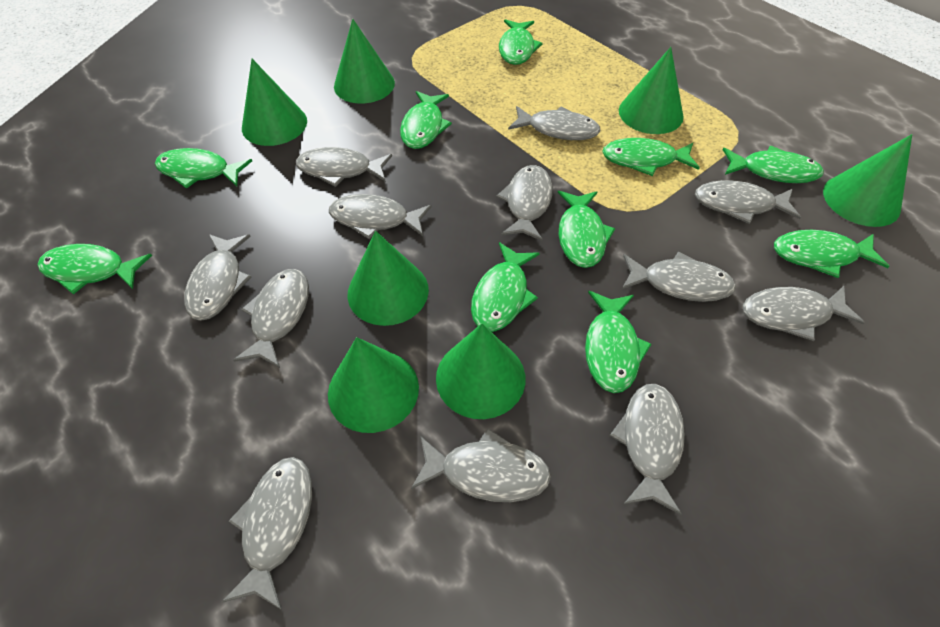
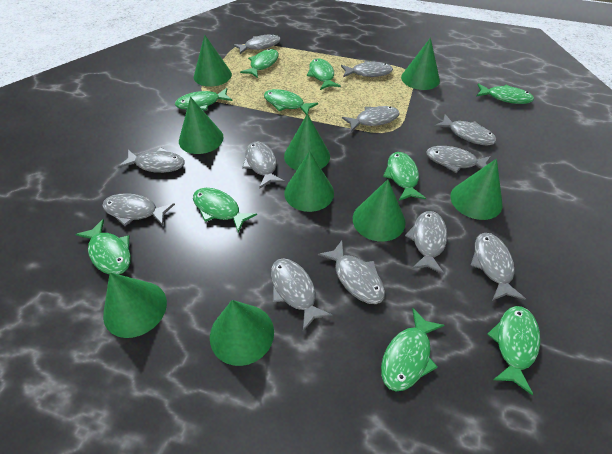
green cone: [242,59,307,146] [328,337,419,433] [334,19,395,104] [347,231,429,326] [436,323,525,419] [619,47,684,134] [823,134,912,227] = 7 -> [103,272,167,338] [179,97,224,154] [194,35,232,87] [210,300,274,366] [284,114,330,170] [284,151,334,212] [353,179,406,242] [401,38,440,90] [450,158,503,220] = 9

